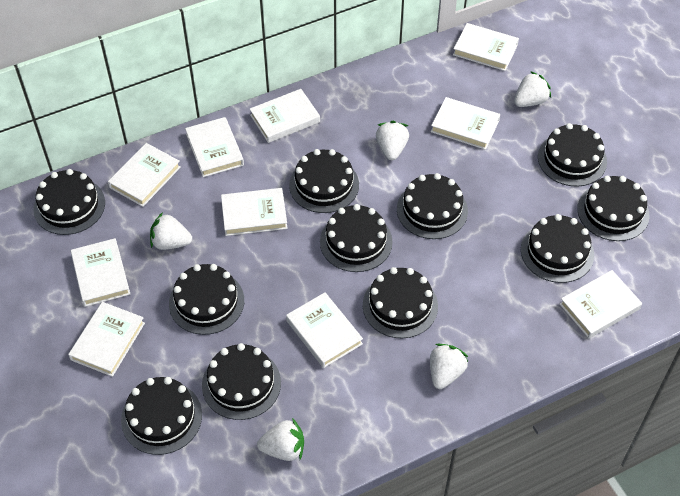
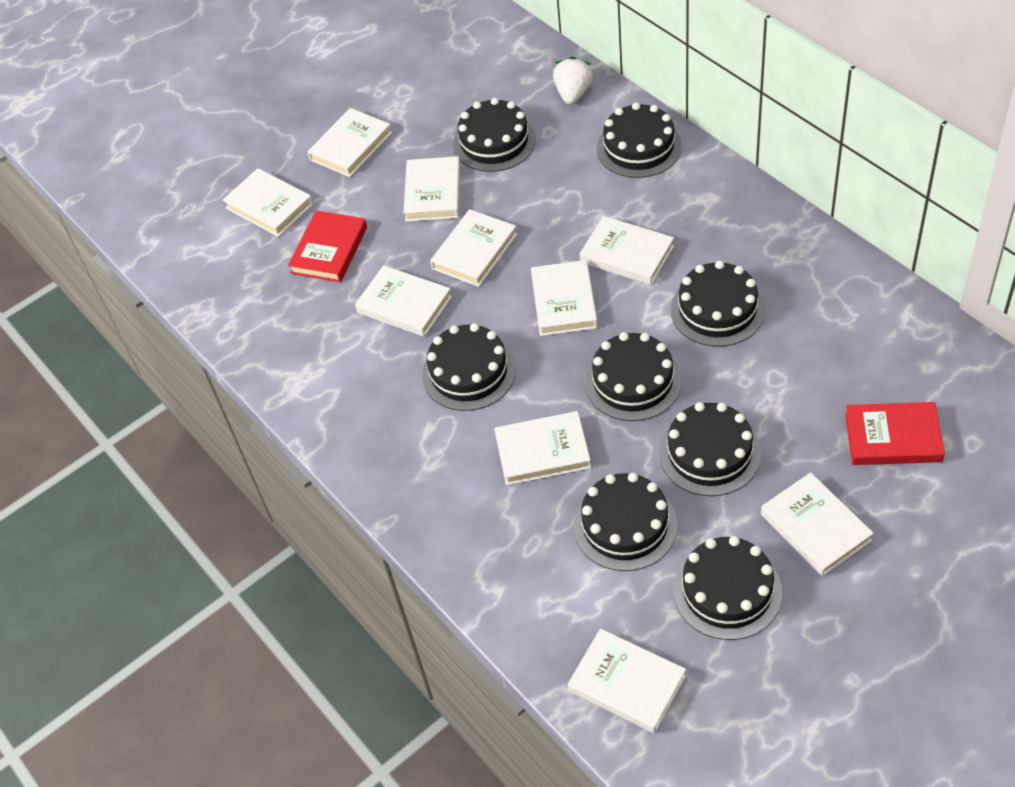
black cake: [33,169,105,235] [121,377,202,455] [169,264,244,335] [202,343,281,420] [289,149,359,213] [320,204,393,272] [363,267,438,339] [397,173,468,239] [521,214,594,283] [538,123,607,187] [577,176,650,241] = 11 -> [422,323,516,411] [453,98,536,172] [574,473,678,571] [585,332,682,421] [597,103,682,178] [659,402,761,496] [671,261,765,347] [673,536,782,640] = 8
red book: none = 0 -> [288,211,367,282] [845,402,945,465] = 2
white strawberry: [150,212,192,250] [257,418,304,461] [376,121,409,160] [430,344,468,389] [514,71,551,107] = 5 -> [553,56,593,104] = 1

